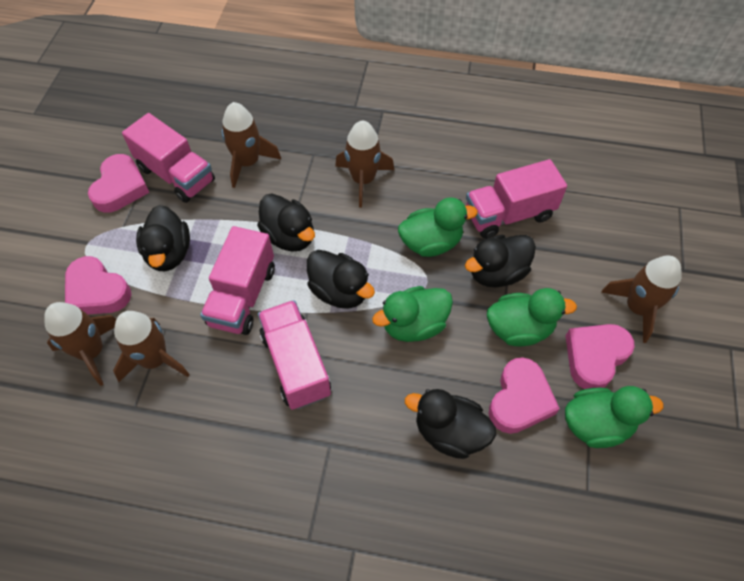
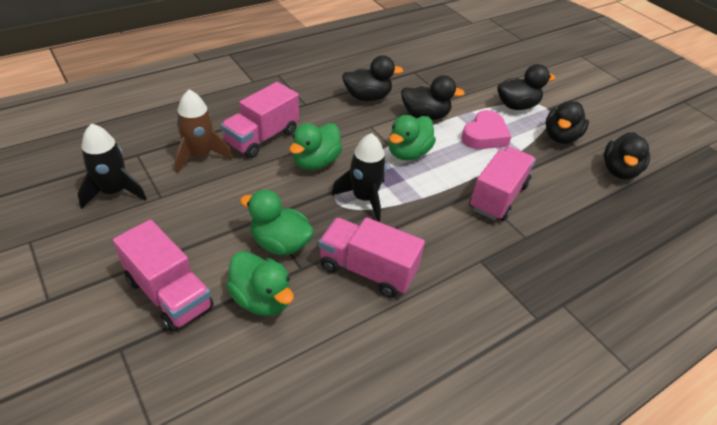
black rocket: none = 0 -> [77,123,147,209] [331,133,387,221] = 2
brown rocket: [44,302,116,386] [113,311,190,382] [222,102,281,188] [335,120,394,208] [601,256,681,343] = 5 -> [174,90,232,173] = 1
pink heart: [65,256,132,314] [88,154,150,213] [489,357,560,434] [566,324,635,389] = 4 -> [461,110,511,149] = 1

